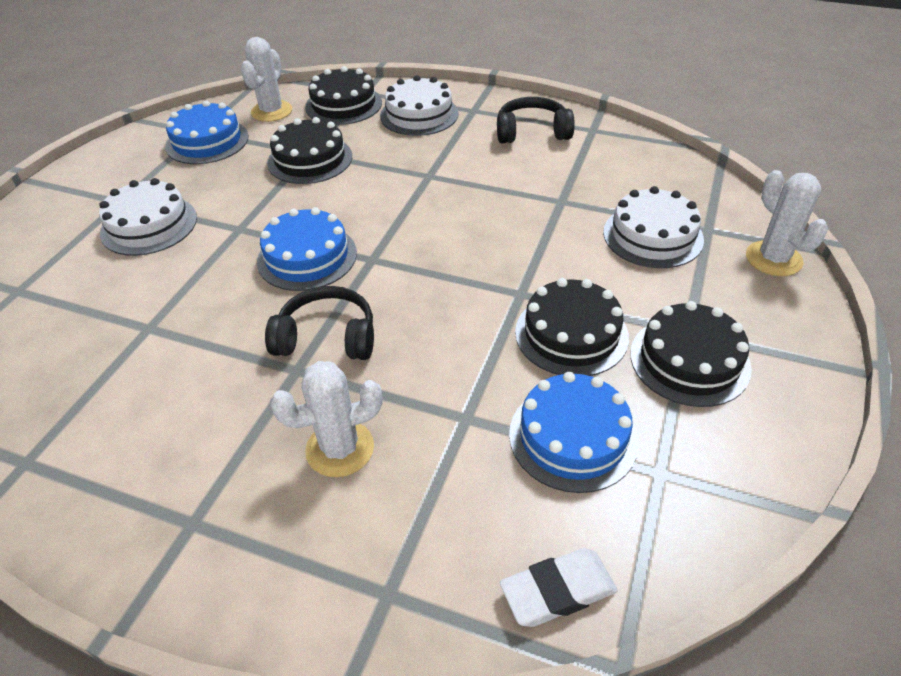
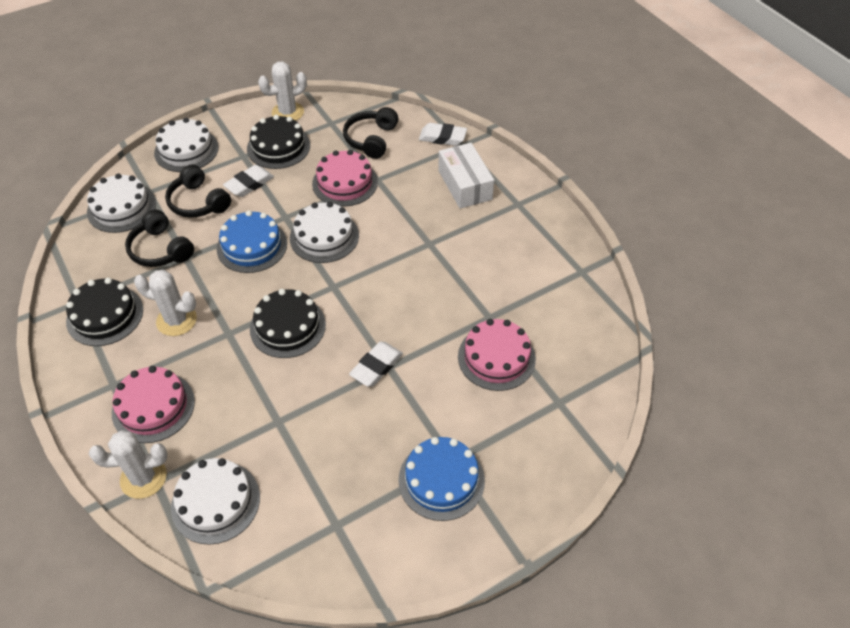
black cake: [267,117,352,184] [305,66,382,125] [515,278,629,376] [630,301,752,407] = 4 -> [66,278,143,346] [247,115,310,169] [250,289,326,358] = 3
black headphones: [265,286,374,360] [497,97,575,143] = 2 -> [125,210,194,267] [165,164,231,218] [343,107,398,159] = 3
blue cake: [165,101,249,164] [257,207,357,291] [509,372,639,493] = 3 -> [217,210,287,273] [398,437,485,521] = 2
pink cake: none = 0 -> [112,366,195,443] [312,150,378,206] [458,319,536,391] = 3
white box: none = 0 -> [438,143,494,209] = 1
white cake: [99,178,197,256] [380,75,459,136] [603,186,704,268] = 3 -> [87,173,156,233] [154,118,219,172] [171,458,260,545] [290,202,359,263] = 4
white eraser: [500,548,617,627] = 1 -> [223,165,274,197] [349,342,403,387] [419,123,467,146] = 3

